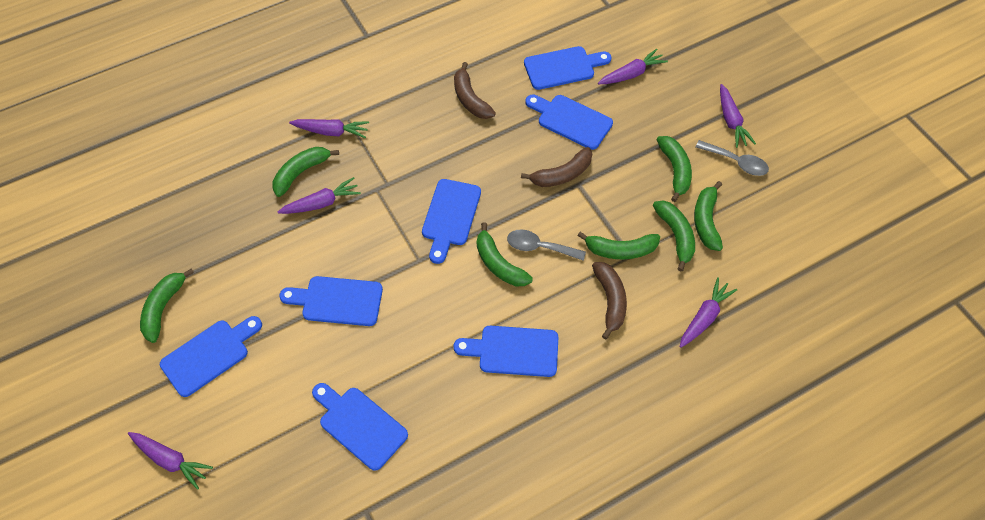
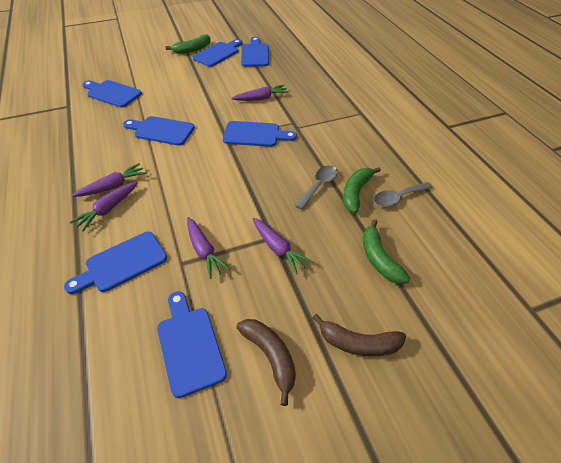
brown banana: [454,62,496,119] [521,147,592,187] [592,262,627,339] = 3 -> [236,319,296,406] [313,314,406,356] = 2
green banana: [140,269,194,343] [272,147,339,197] [477,223,533,286] [577,232,660,259] [653,201,695,272] [657,136,692,202] [694,181,723,251] = 7 -> [165,34,211,54] [343,167,381,213] [363,219,410,284] = 3
purple carrot: [128,432,213,490] [278,177,361,214] [289,119,369,138] [598,49,668,84] [679,277,738,348] [720,84,756,148] = 6 -> [70,182,138,232] [72,163,146,197] [187,217,230,279] [231,85,289,101] [252,218,313,274] = 5

